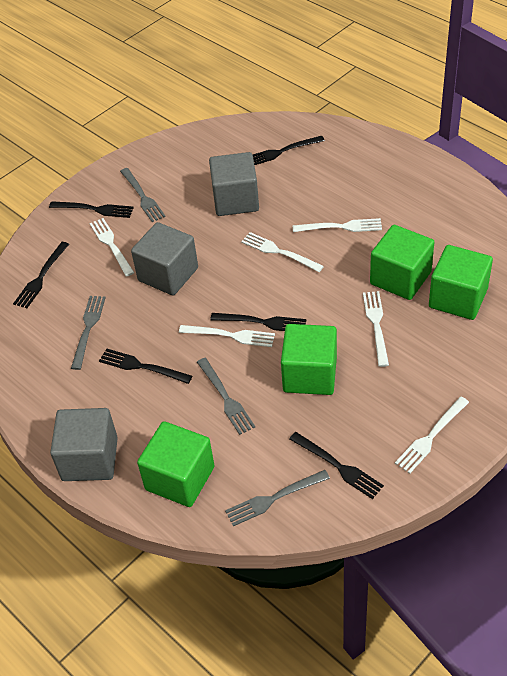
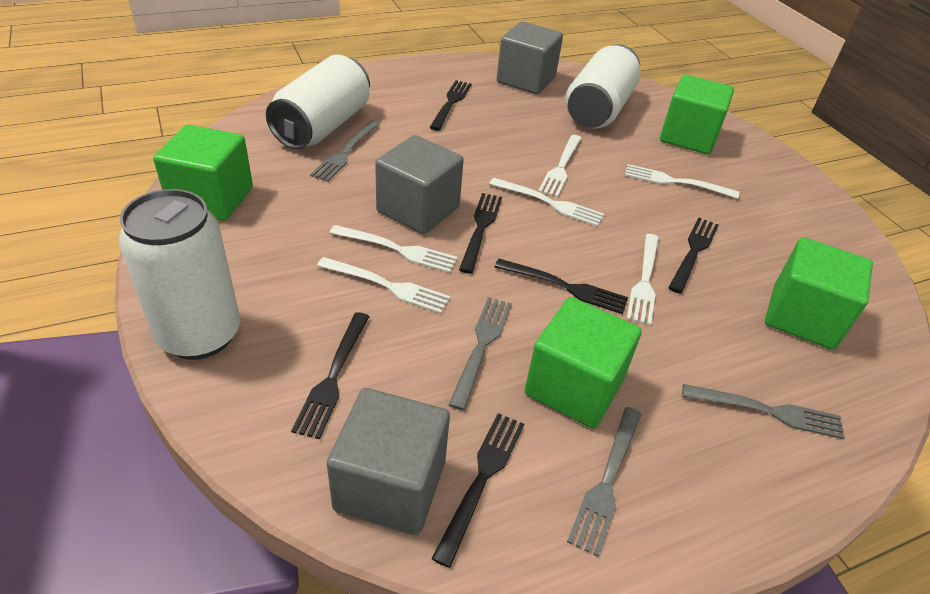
white can: none = 0 -> [119,189,240,360] [266,55,370,149] [565,44,641,129] = 3

